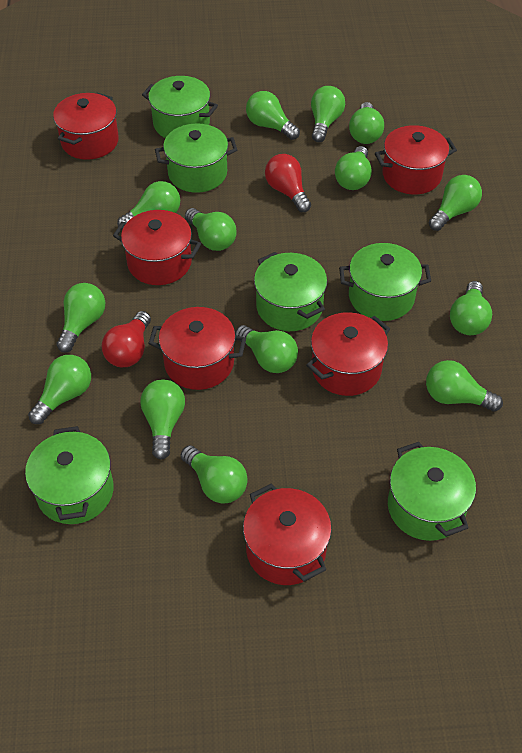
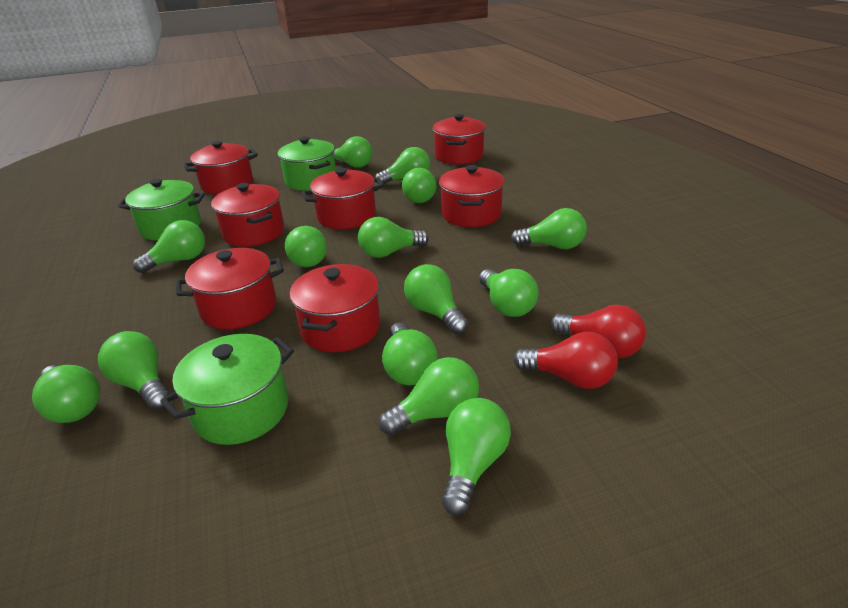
green pot: [25,426,114,524] [142,76,218,138] [155,123,237,193] [254,252,327,331] [339,243,431,321] [388,442,476,541] = 6 -> [118,179,205,240] [160,334,294,445] [278,137,336,191] = 3
red pot: [53,93,119,160] [113,210,201,285] [148,307,246,390] [243,483,332,585] [306,312,390,396] [375,125,457,194] = 6 -> [176,248,284,329] [183,141,258,195] [211,183,284,247] [290,264,380,352] [302,168,384,229] [433,114,486,164] [439,165,505,227] = 7

